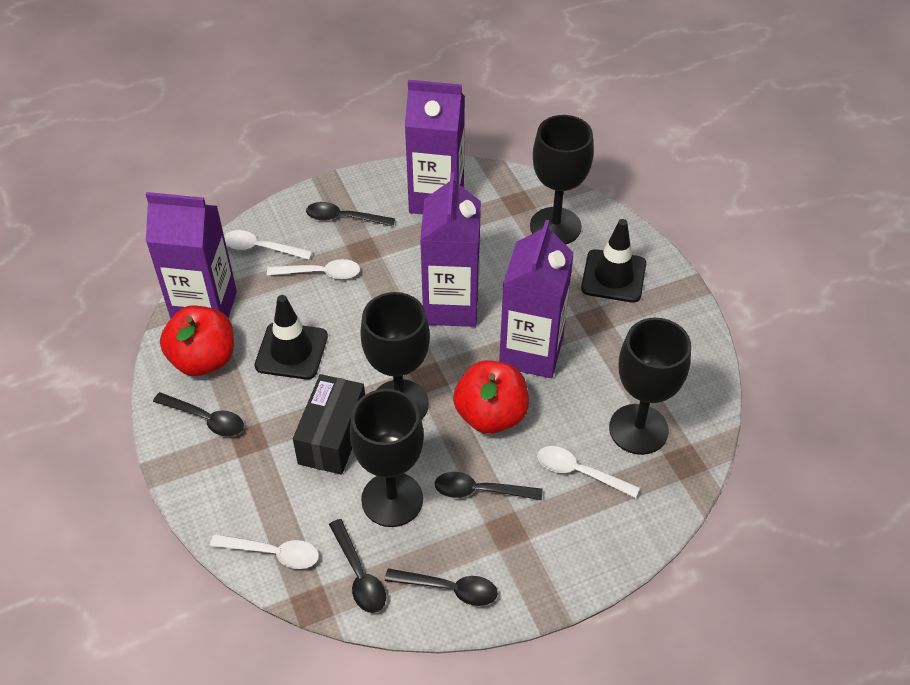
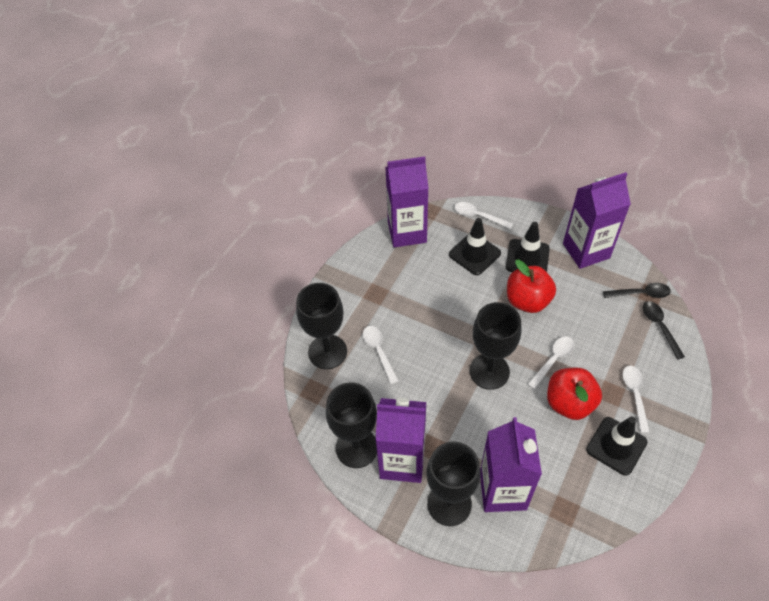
black box: [293,374,365,475] = 1 -> none = 0
black spoon: [153,392,244,437] [306,202,395,226] [329,519,386,613] [385,568,498,606] [435,472,542,500] = 5 -> [603,283,671,298] [643,301,685,360] = 2
black traffic cone: [255,295,328,380] [581,219,646,303] = 2 -> [449,218,501,275] [506,222,550,272] [586,417,647,476] = 3

